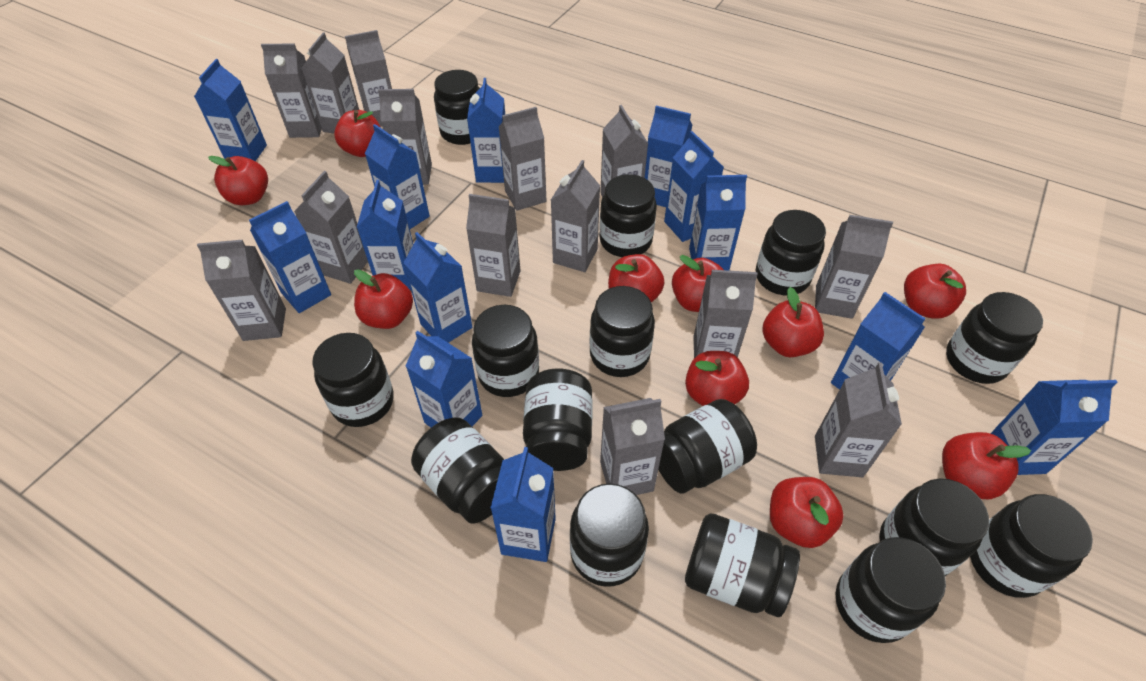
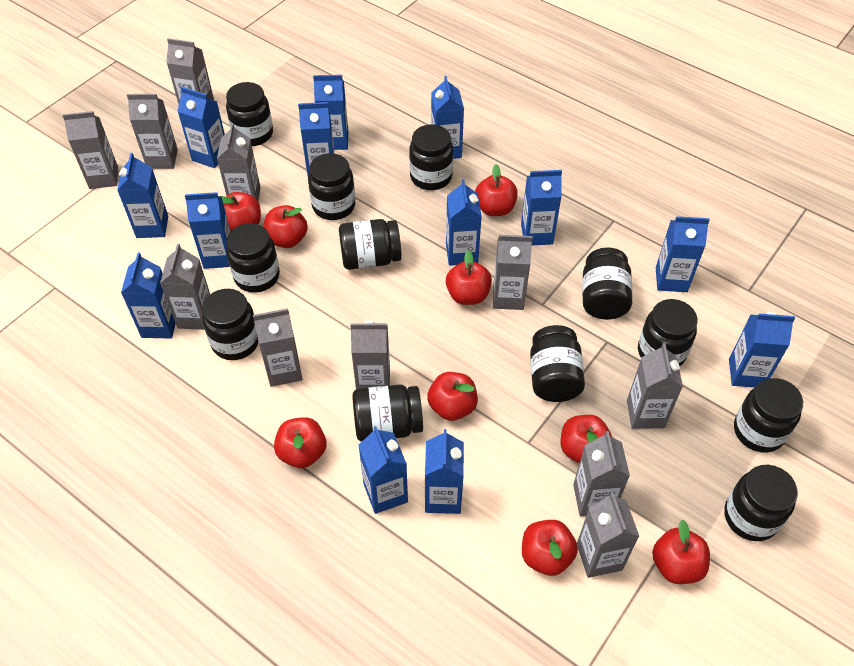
black jar: [312,333,394,427] [411,417,504,524] [434,70,480,145] [472,305,539,397] [523,368,593,471] [570,483,649,587] [589,286,655,377] [599,174,657,257] [658,399,757,494] [685,514,800,617] [756,210,826,296] [836,537,946,643] [879,478,989,576] [946,292,1043,384] [970,494,1093,598] = 15 -> [202,289,259,360] [226,82,273,146] [226,223,280,293] [308,153,355,220] [339,219,402,270] [352,384,423,442] [409,124,453,190] [530,325,585,402] [582,247,632,320] [638,299,698,366] [724,465,798,541] [734,378,803,452] = 12
grey carton: [197,240,286,341] [261,43,322,138] [294,171,368,284] [302,33,359,133] [345,30,392,127] [378,89,432,185] [466,194,521,297] [499,107,546,211] [551,160,600,272] [600,105,648,197] [600,398,665,495] [693,270,757,358] [815,215,893,319] [815,362,902,477] = 14 -> [62,111,118,189] [127,94,178,169] [160,244,210,330] [166,38,214,104] [217,123,261,201] [253,308,302,387] [350,321,390,389] [493,235,532,310] [573,431,630,516] [577,492,639,578] [627,343,683,429] = 11
red apple: [208,156,268,205] [334,110,381,157] [354,269,413,329] [608,254,664,303] [672,255,724,312] [685,351,749,406] [762,287,824,357] [770,477,844,548] [904,264,966,319] [942,432,1031,499] = 10 -> [218,192,261,231] [263,205,308,248] [274,417,327,468] [427,372,478,421] [446,250,492,305] [475,164,518,216] [522,520,578,576] [561,415,612,463] [652,520,710,584] = 9

